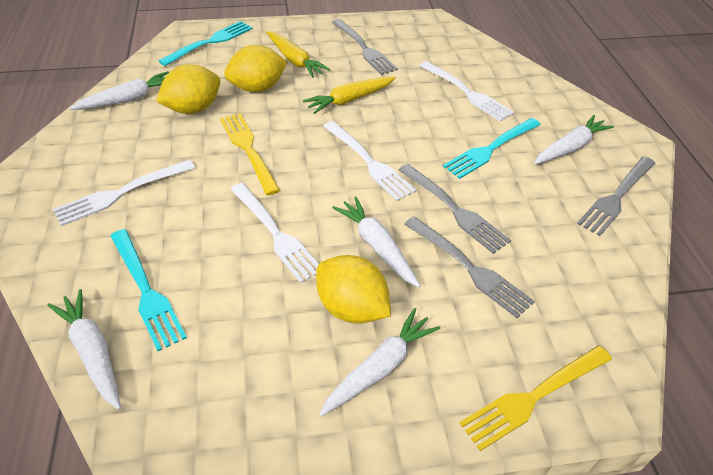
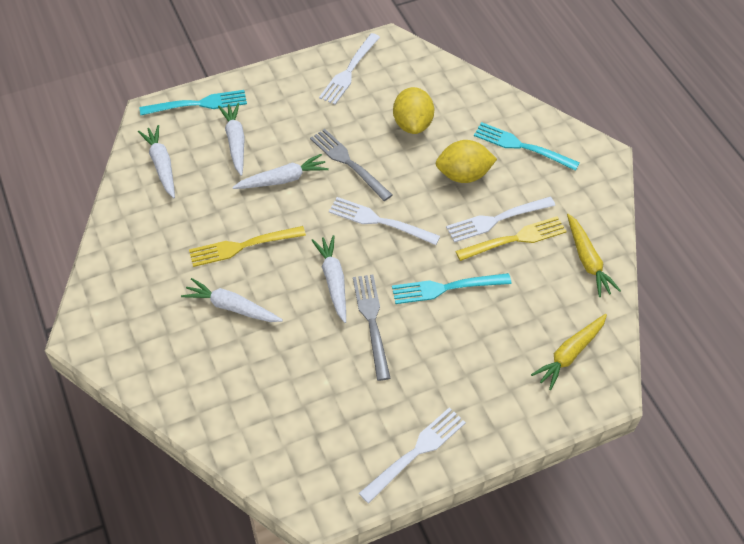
grey fork: [332,19,398,75] [399,164,511,254] [404,216,535,318] [577,157,655,236] = 4 -> [310,129,392,201] [353,275,390,381] = 2
yellow lemon: [156,64,220,114] [224,45,288,92] [316,255,391,324] = 3 -> [393,87,434,134] [436,140,497,183] = 2

